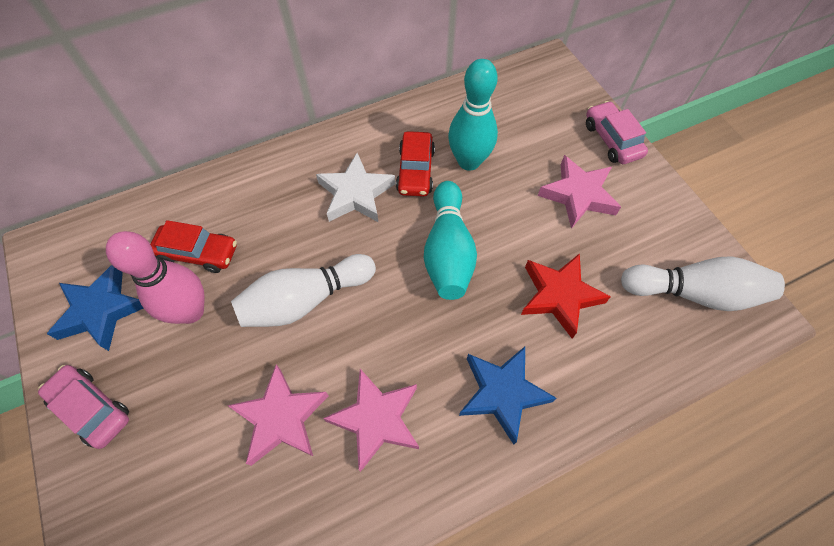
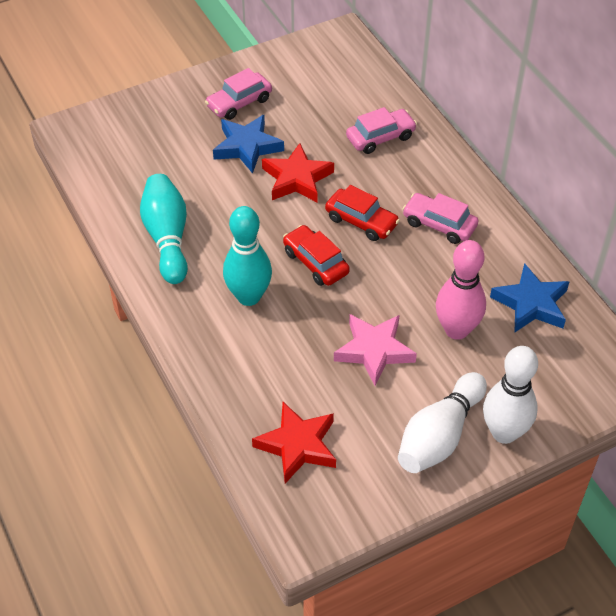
pink car: [38,365,129,449] [586,101,648,164] = 2 -> [205,68,272,120] [346,107,417,154] [402,193,479,244] = 3
pink star: [227,365,328,466] [323,369,419,472] [538,155,621,229] = 3 -> [334,314,417,386] = 1
red star: [521,253,611,338] = 1 -> [252,402,336,484] [262,143,334,202] = 2
white star: [316,153,395,222] = 1 -> none = 0

